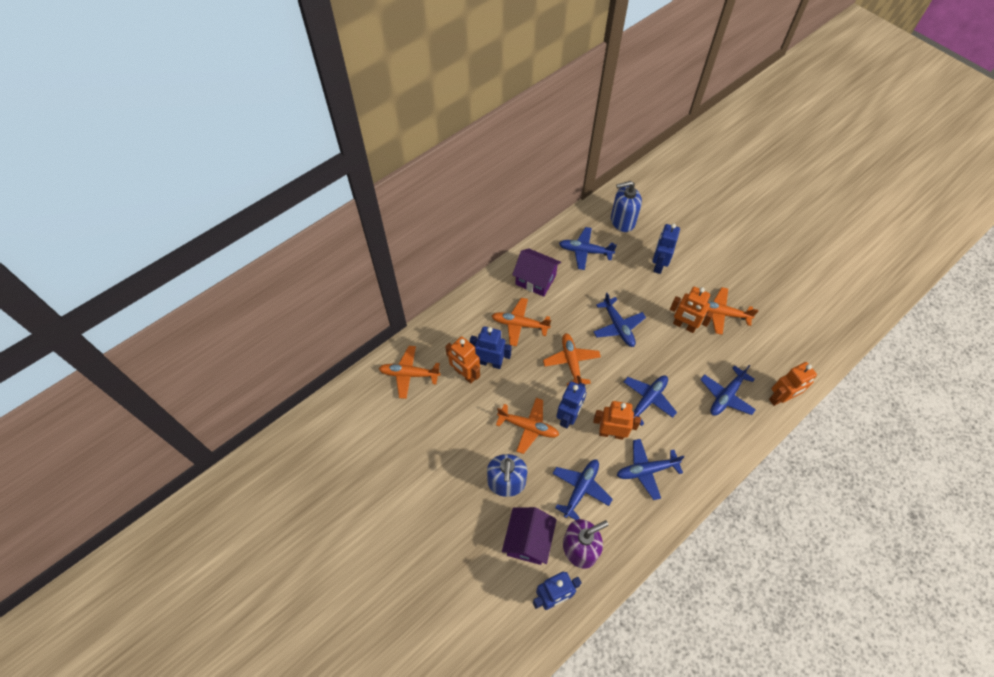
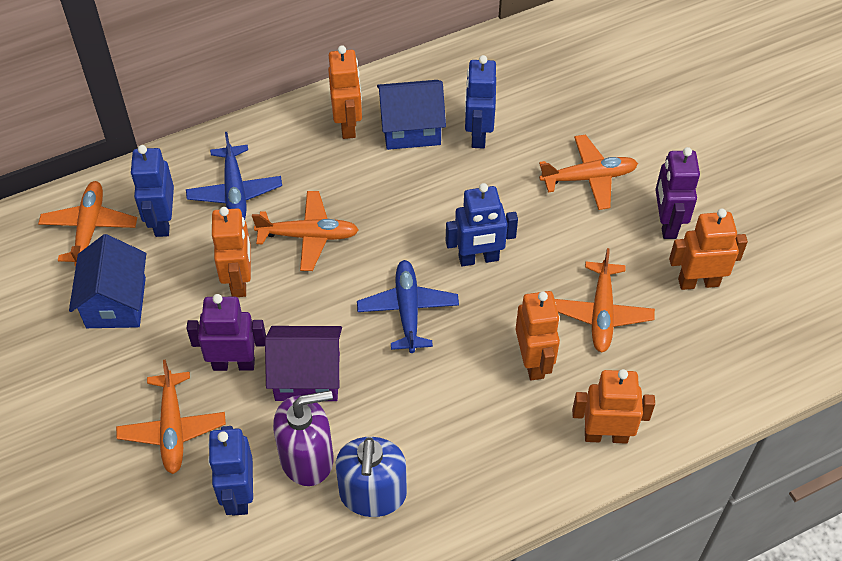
blue house: none = 0 -> [69,234,146,328] [377,80,446,150] = 2
blue plane: [552,460,613,520] [559,227,617,270] [593,293,646,347] [617,439,684,500] [624,375,677,426] [700,365,756,416] = 6 -> [186,132,282,220] [357,260,459,353] = 2
blue soap dispenser: [487,454,528,497] [611,181,642,232] = 2 -> [336,437,407,517] = 1
orange robot: [445,336,480,383] [593,401,641,440] [670,287,714,333] [769,362,817,406] = 4 -> [212,207,251,297] [328,45,362,139] [515,291,560,380] [572,369,655,444] [669,208,748,290] = 5
purple house: [502,507,557,565] [512,248,561,297] = 2 -> [265,326,342,401] = 1
purple robot: none = 0 -> [187,294,266,371] [655,147,700,239] = 2

